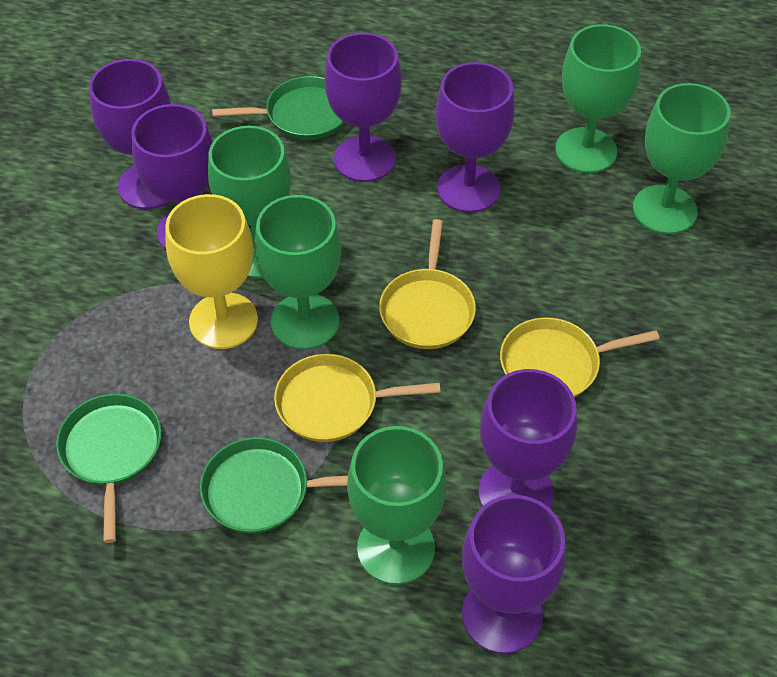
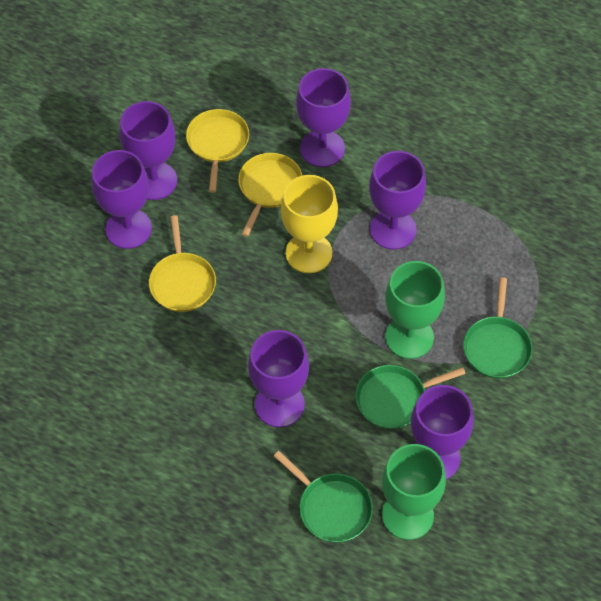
green goblet: [208,126,291,278] [255,195,341,350] [347,426,446,585] [555,24,641,173] [633,83,730,234] = 5 -> [382,444,446,540] [385,261,445,359] = 2

